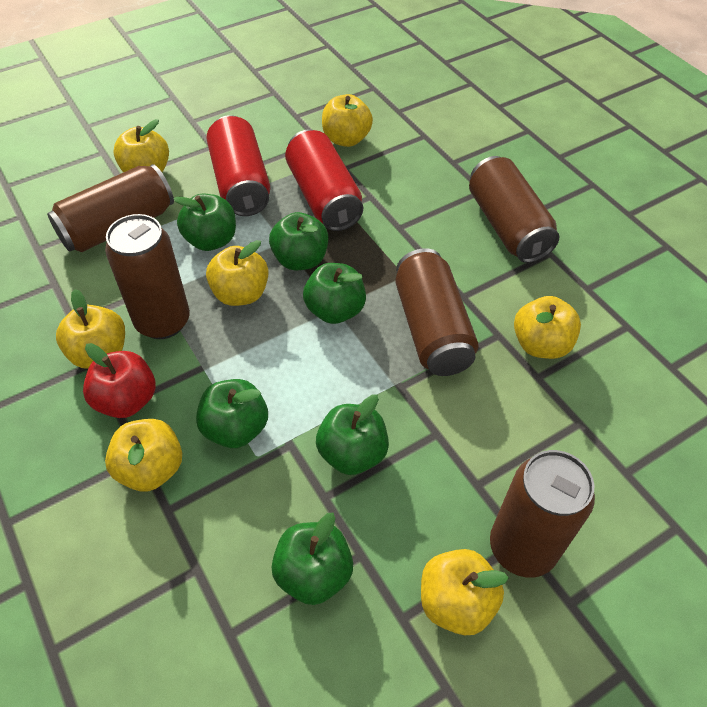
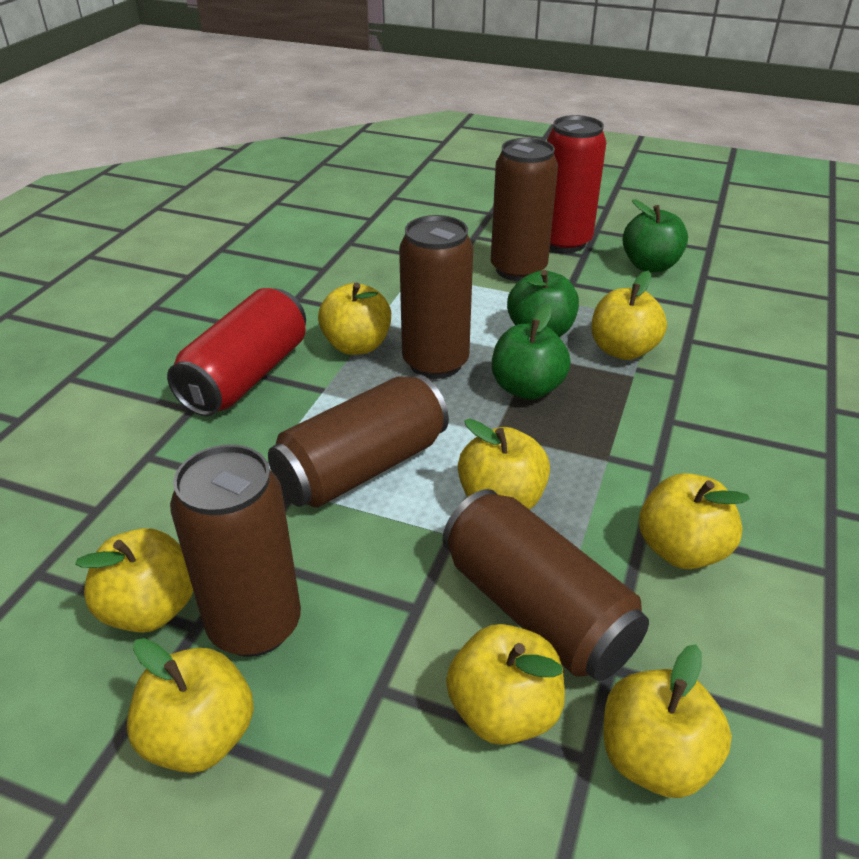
green apple: [174,194,236,251] [196,379,268,448] [269,212,328,270] [272,513,353,605] [303,263,366,324] [316,395,389,475] = 6 -> [492,304,571,400] [507,270,579,337] [622,199,688,272] = 3
red apple: [83,343,155,418] = 1 -> none = 0
yellow apple: [56,289,125,369] [105,419,182,492] [113,119,169,172] [206,240,269,306] [322,94,373,147] [421,549,509,635] [514,296,581,359] = 7 -> [75,528,193,633] [127,638,254,773] [318,283,391,355] [446,624,565,745] [458,419,550,510] [591,271,667,360] [603,644,732,798] [639,473,750,569] = 8

